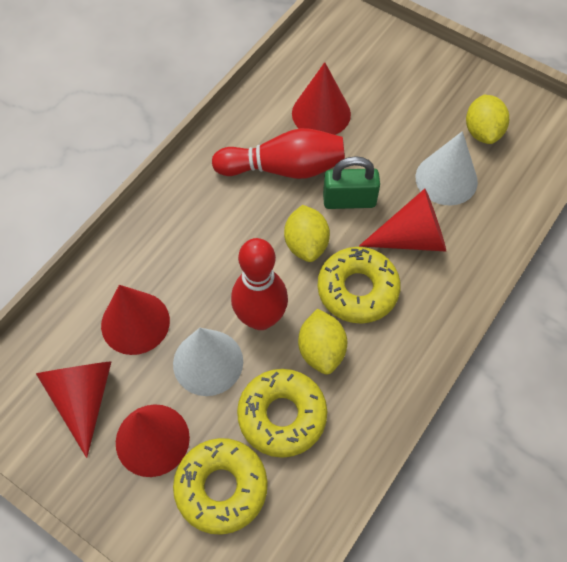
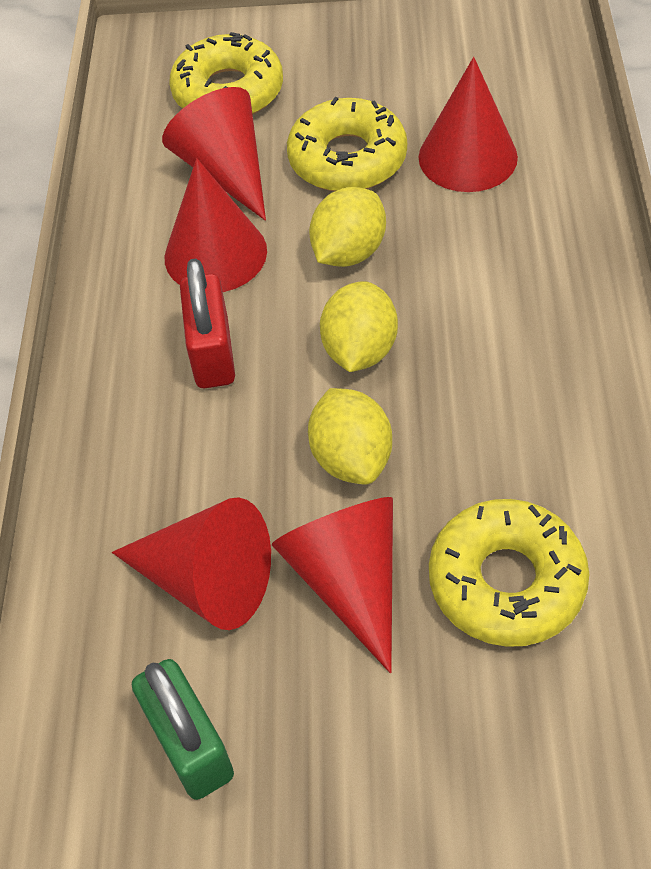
red bowling pin: [212,128,345,179] [231,238,288,330] = 2 -> none = 0
red padlock: none = 0 -> [180,258,235,388] = 1
white cone: [173,328,243,396] [416,131,478,206] = 2 -> none = 0

